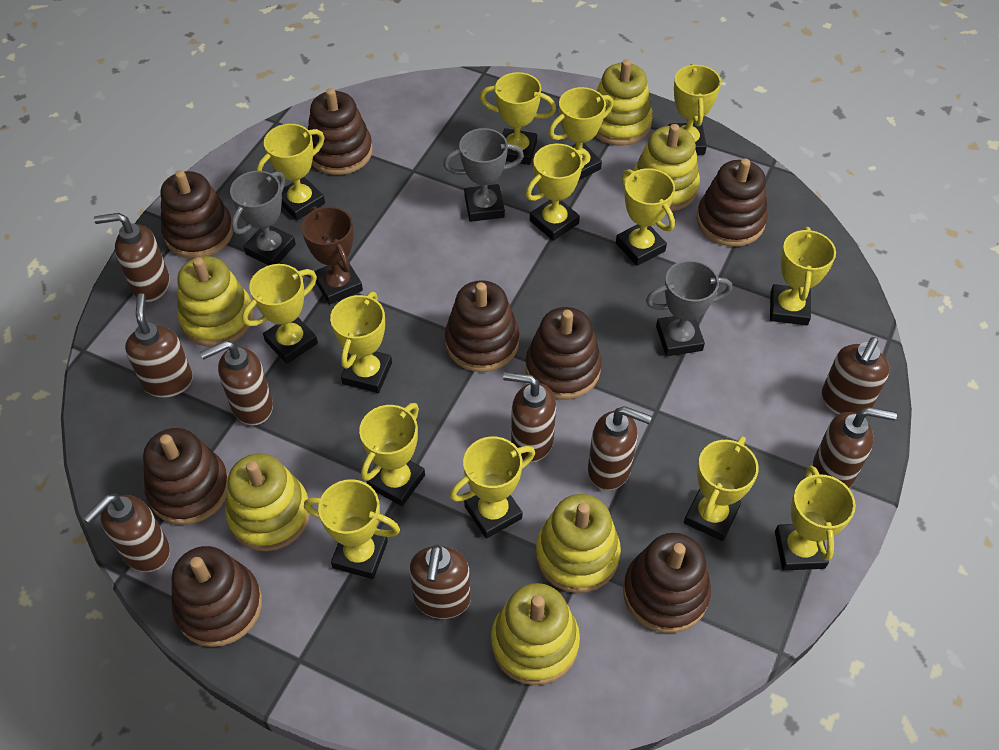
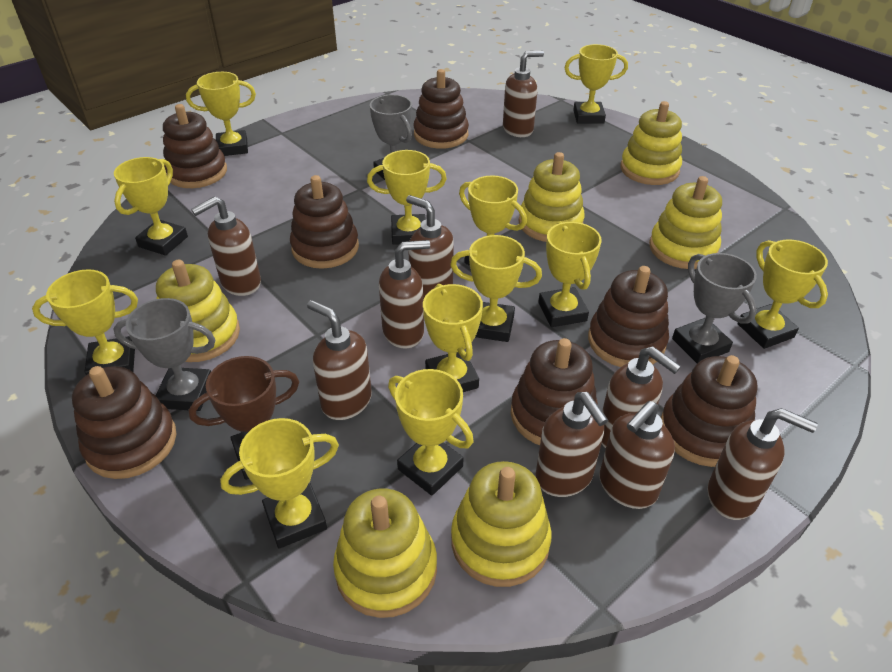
brown stacking toy: [143,428,228,525] [161,170,233,259] [172,546,262,647] [308,88,373,175] [445,280,519,372] [526,307,602,399] [623,533,711,633] [696,158,768,247] = 8 -> [72,366,176,479] [163,104,227,188] [290,175,359,269] [414,69,469,149] [511,338,598,445] [588,266,669,367] [661,355,758,467] = 7
yellow trophy: [242,264,318,364] [257,124,325,220] [304,479,400,579] [330,292,392,393] [359,403,425,506] [450,437,535,539] [480,72,556,165] [526,143,588,241] [548,87,613,180] [616,168,675,266] [669,63,721,155] [684,436,759,541] [770,227,836,325] [775,466,856,570] = 14 -> [32,269,138,375] [114,157,188,256] [186,72,256,156] [220,418,339,549] [367,150,447,245] [388,369,474,496] [423,284,483,392] [450,235,542,342] [459,175,527,266] [538,222,602,327] [564,44,628,124] [737,239,828,349] = 12

